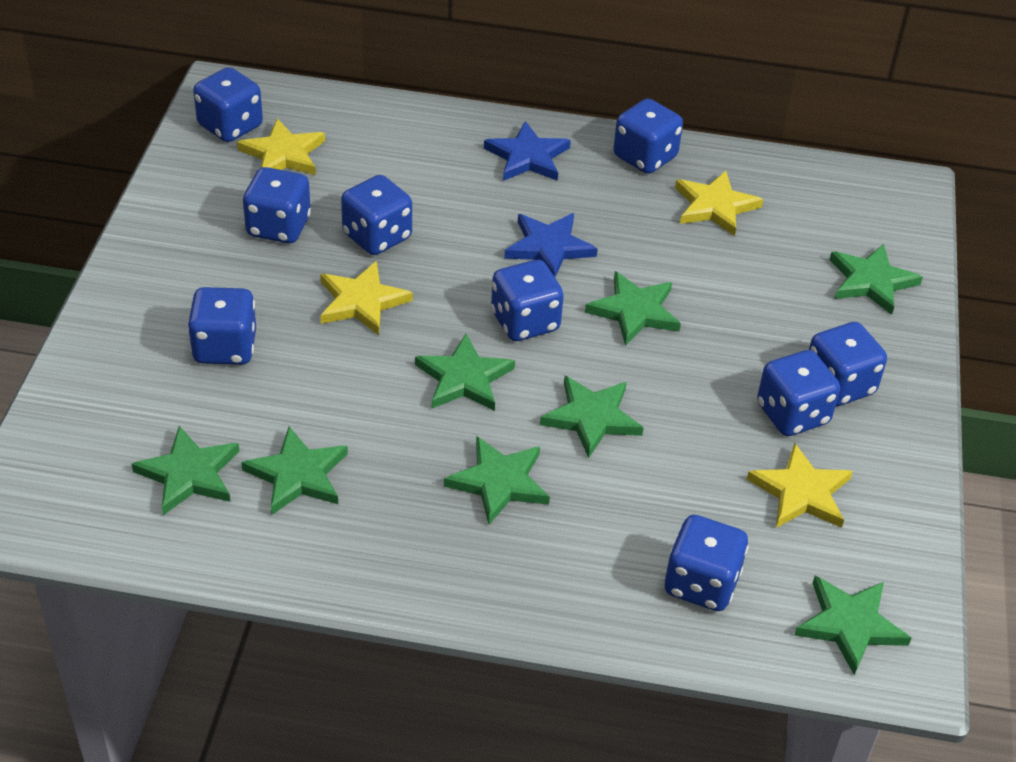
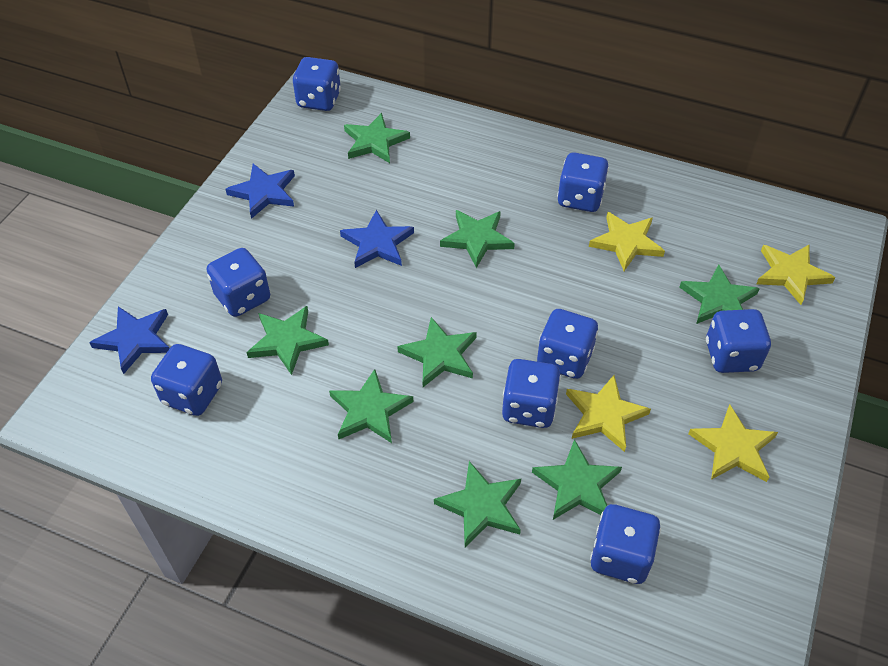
blue dice: [187,287,256,365] [193,67,263,142] [243,167,311,243] [341,175,412,255] [491,260,564,341] [613,98,683,174] [665,515,749,611] [757,350,840,436] [809,322,887,406] = 9 -> [151,344,222,416] [207,248,270,317] [293,57,341,111] [502,359,561,428] [537,309,598,379] [557,152,609,212] [590,504,661,584] [706,309,771,373] = 8
blue star: [484,121,571,181] [504,213,597,277] = 2 -> [89,306,170,374] [226,164,295,219] [340,210,414,268] = 3

